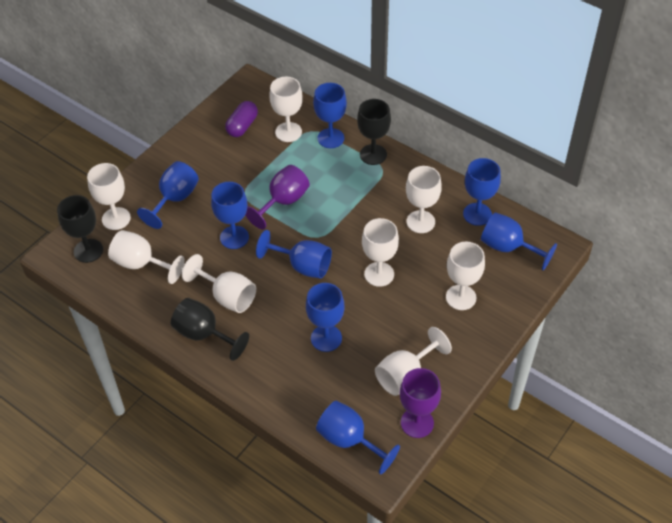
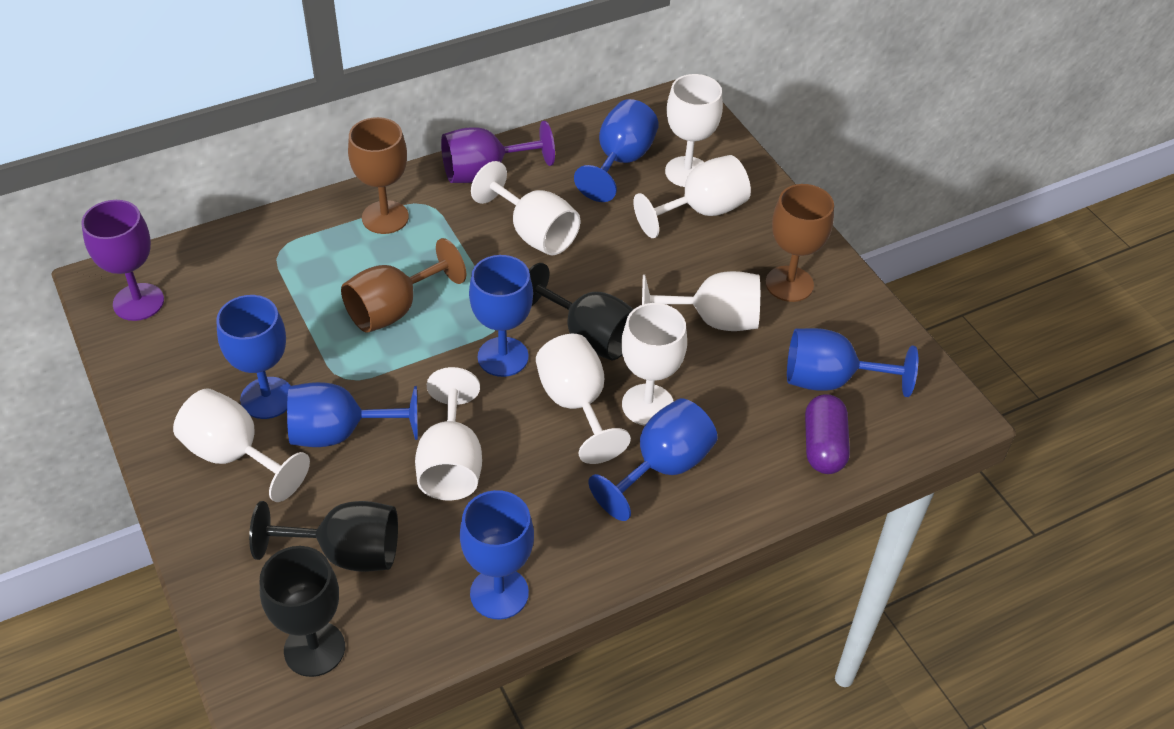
blue goblet: [137,161,199,229] [211,182,249,249] [256,230,332,278] [306,283,345,352] [313,83,347,148] [316,400,400,474] [463,158,501,226] [481,212,557,270] = 8 -> [216,295,291,419] [287,382,418,447] [460,490,534,619] [469,255,533,377] [574,99,659,202] [588,398,718,521] [787,328,918,397] = 7
brown goblet: none = 0 -> [341,238,466,333] [348,117,409,234] [766,184,834,302] = 3

